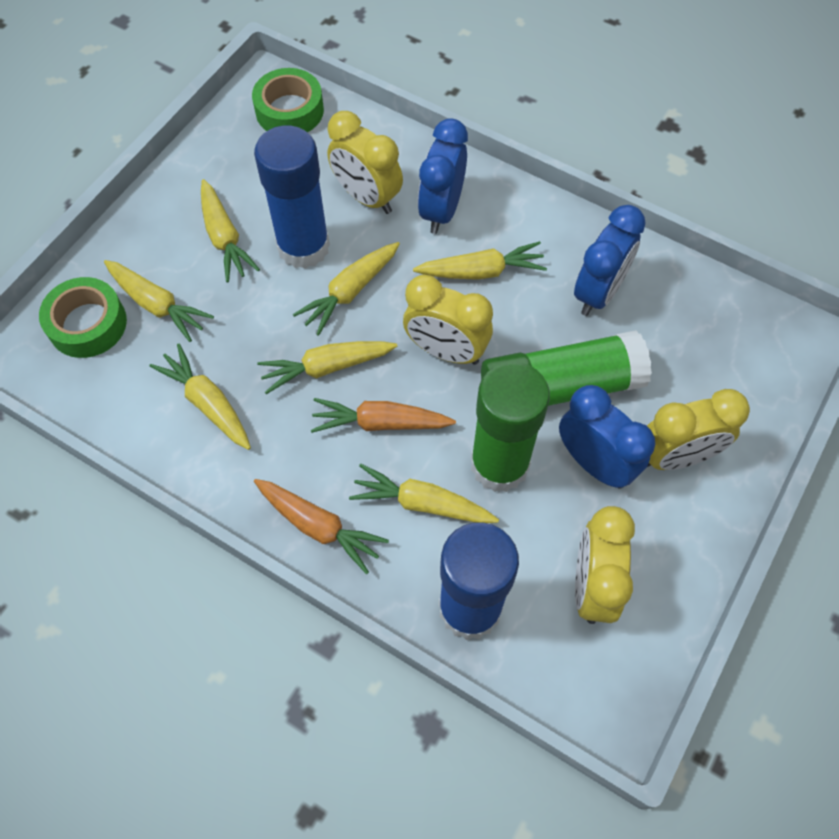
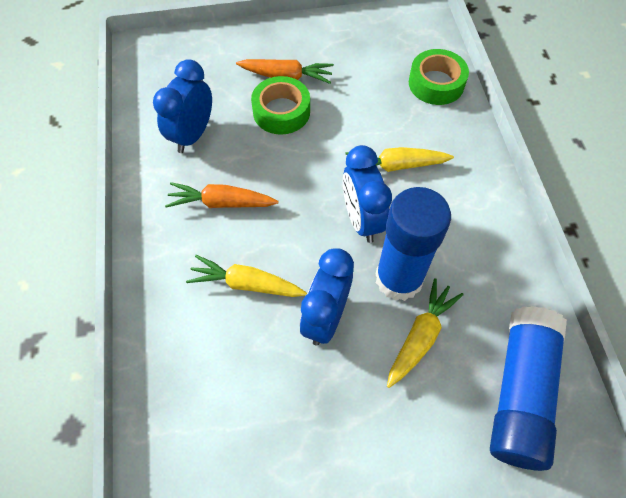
green glue stick: [471,362,550,492] [481,330,652,406] = 2 -> none = 0
yellow carrot: [104,260,214,342] [149,344,251,450] [201,179,260,282] [257,341,397,394] [293,242,400,336] [349,464,499,523] [413,241,547,280] = 7 -> [186,255,307,297] [345,147,454,172] [387,278,464,388] = 3
yellow clock: [327,111,403,214] [403,275,493,365] [575,506,635,624] [647,389,750,470] = 4 -> none = 0

